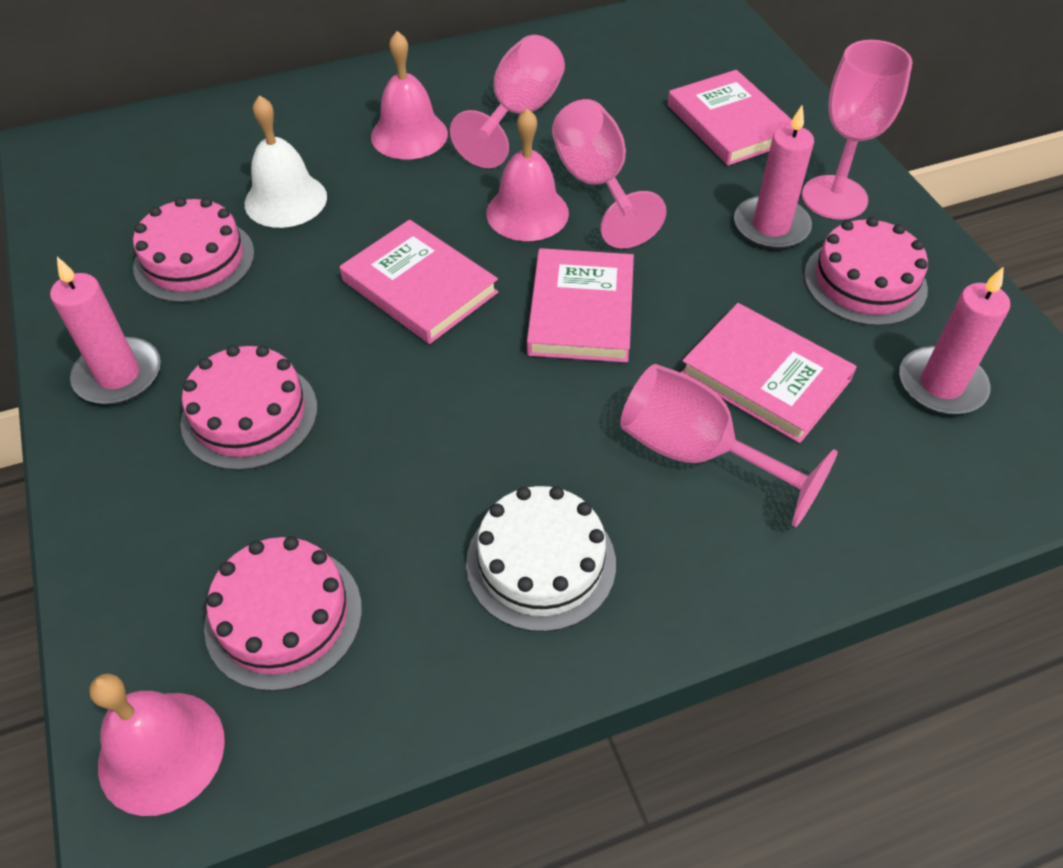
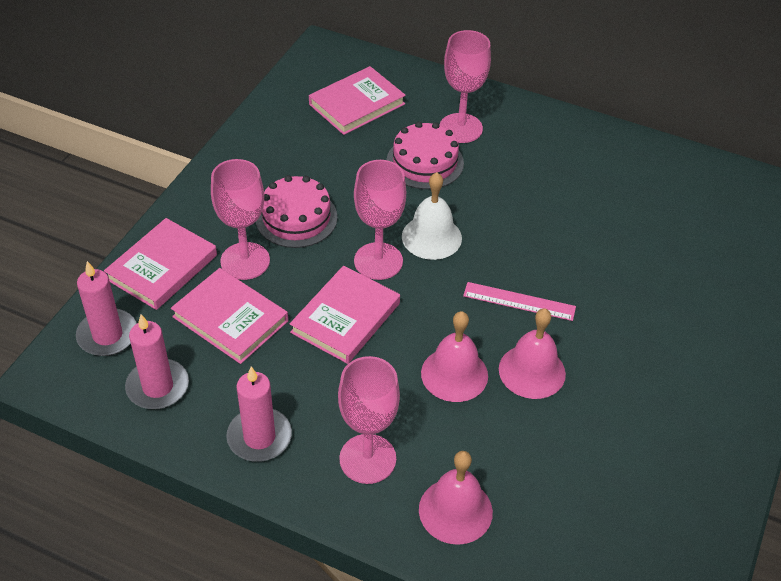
pink cake: [133,197,255,303] [180,345,317,470] [204,536,362,691] [804,217,928,326] = 4 -> [256,175,337,248] [386,122,464,189] = 2
pink ruler: none = 0 -> [463,282,576,321] = 1
white cake: [466,486,616,632] = 1 -> none = 0

